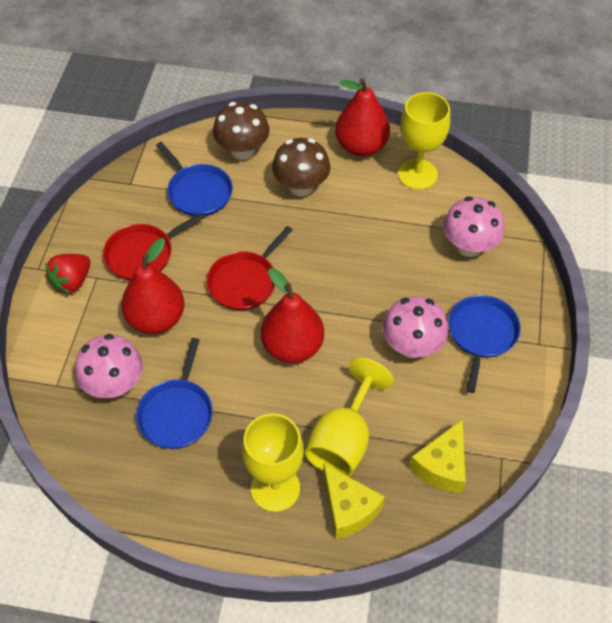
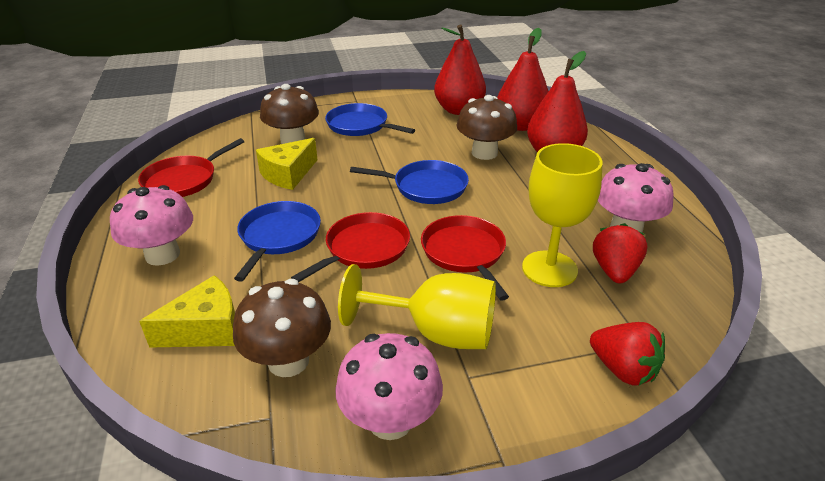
brown mushroom: [213,102,269,160] [272,138,330,196] = 2 -> [233,279,331,377] [260,84,319,144] [456,95,517,160] = 3
red pan: [103,212,205,280] [207,226,293,310] = 2 -> [138,138,244,197] [291,212,410,282] [421,215,509,301] = 3
red strawberry: [46,254,91,294] = 1 -> [590,322,665,386] [593,223,647,284] = 2
yellow goblet: [242,413,304,512] [305,358,393,477] [398,92,450,190] = 3 -> [338,264,496,349] [522,143,603,287] = 2

